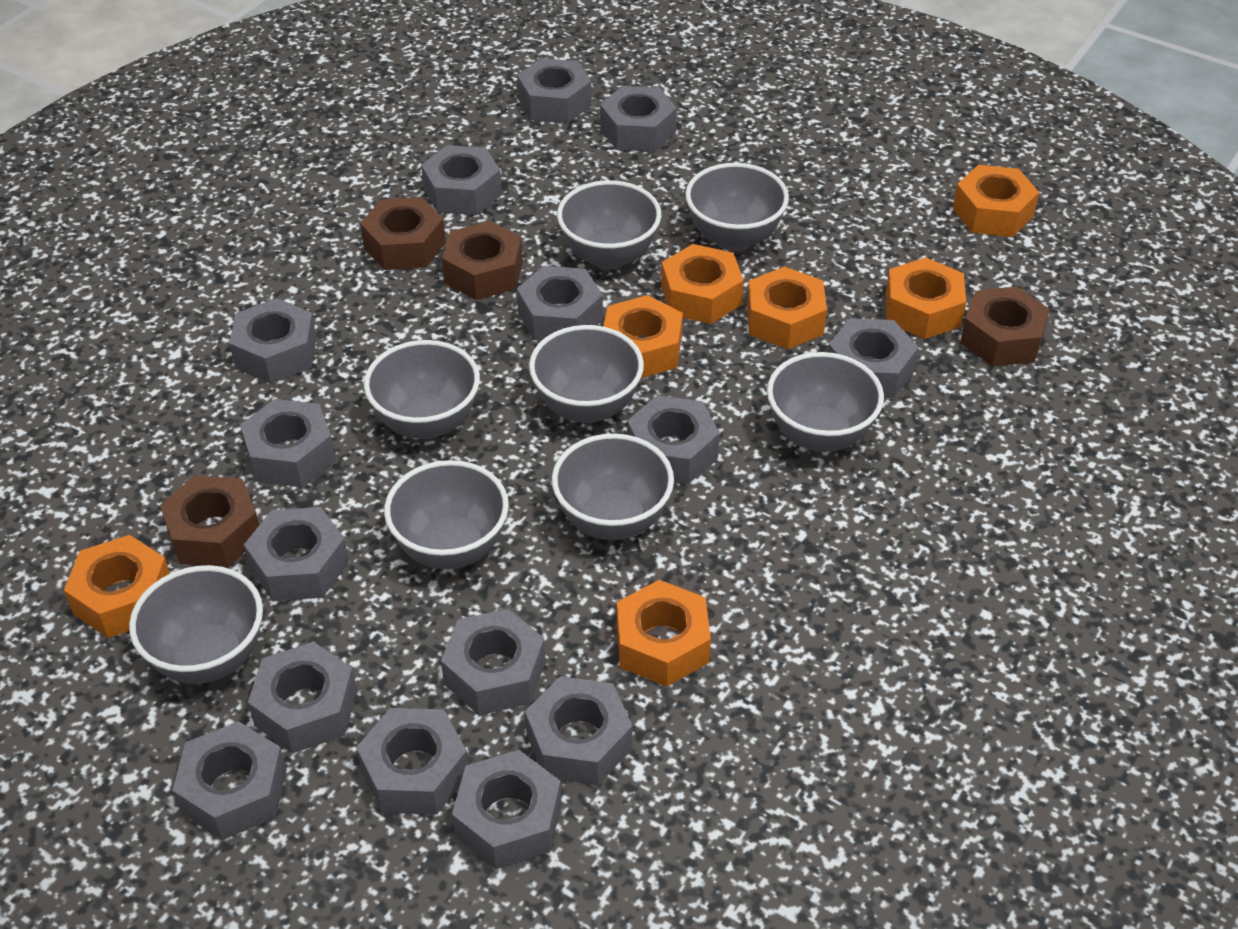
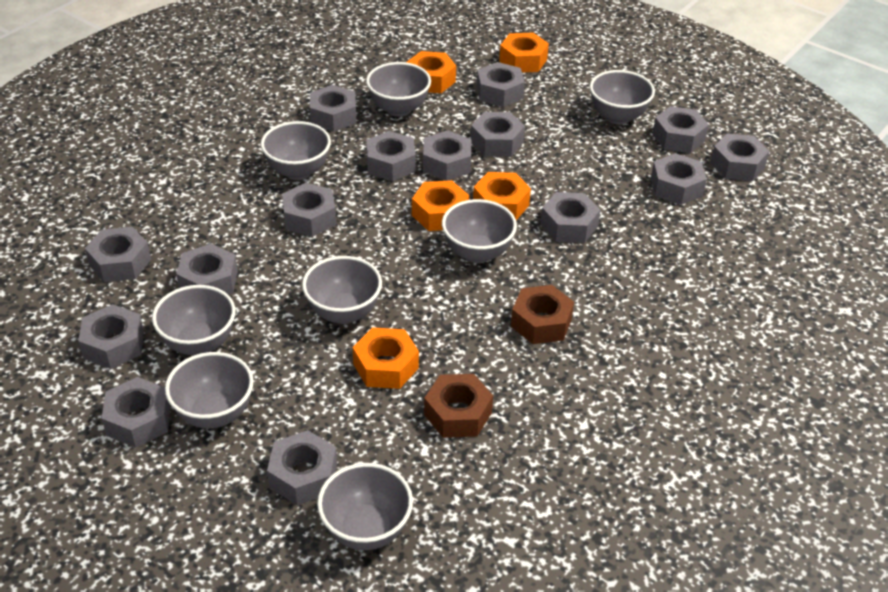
brown nut: [160,475,259,567] [360,197,446,270] [442,221,523,300] [960,287,1050,367] = 4 -> [424,374,493,438] [511,285,574,344] = 2
orange nut: [64,535,170,638] [603,295,683,378] [617,580,711,687] [661,244,744,324] [747,267,827,349] [885,257,966,339] [953,165,1039,237] = 7 -> [353,327,419,389] [407,51,456,93] [412,180,469,231] [473,172,531,220] [499,33,549,73] = 5

